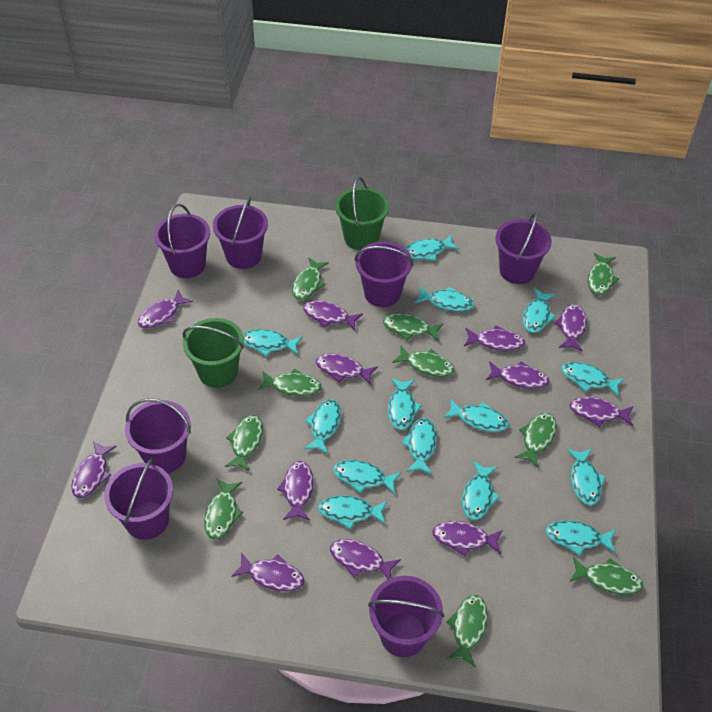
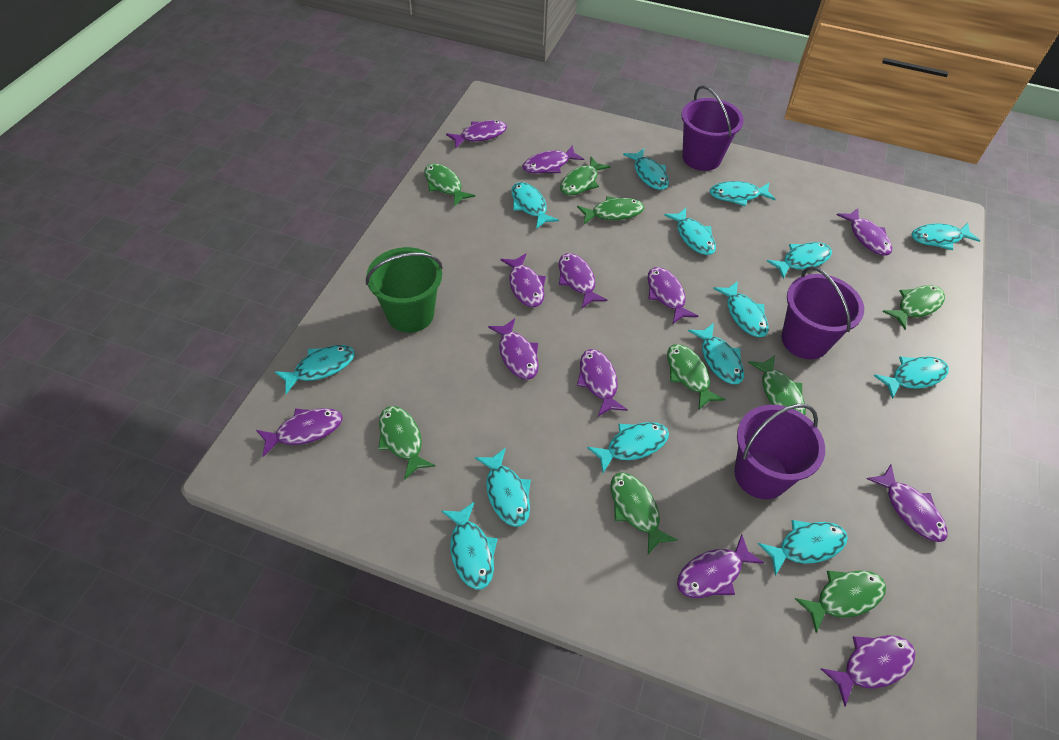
green bucket: [182,318,244,388] [335,177,389,250] = 2 -> [366,247,443,333] = 1
green fish: [204,479,243,539] [225,415,263,471] [258,369,322,396] [292,257,329,300] [383,314,443,342] [392,346,455,377] [446,595,488,667] [514,413,557,467] [569,557,643,595] [588,253,619,295] = 10 -> [378,406,435,480] [424,163,475,207] [560,157,611,196] [577,196,644,224] [611,472,678,554] [667,344,726,409] [748,355,806,415] [795,570,886,633] [883,285,945,330] = 9
purple bucket: [104,459,173,540] [125,398,191,473] [154,204,210,278] [213,196,268,269] [355,241,413,307] [368,576,444,657] [495,212,552,284] = 7 -> [681,85,744,171] [734,404,825,499] [781,266,864,359] = 3

